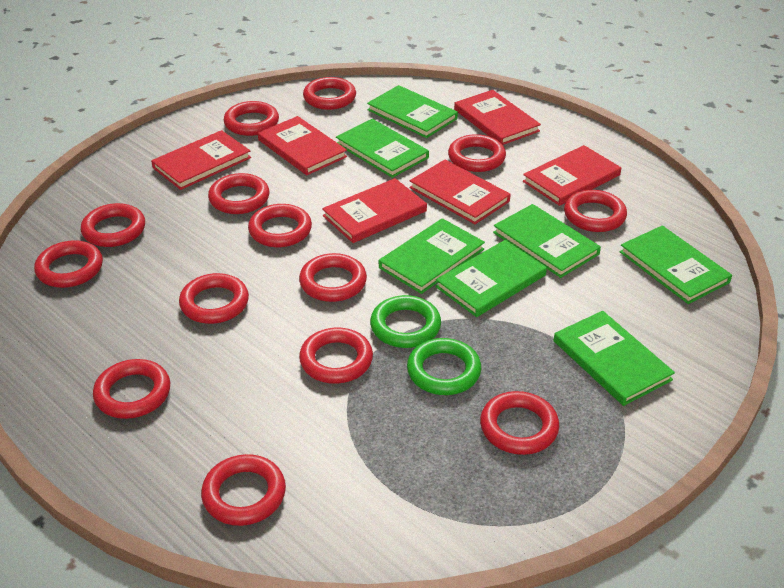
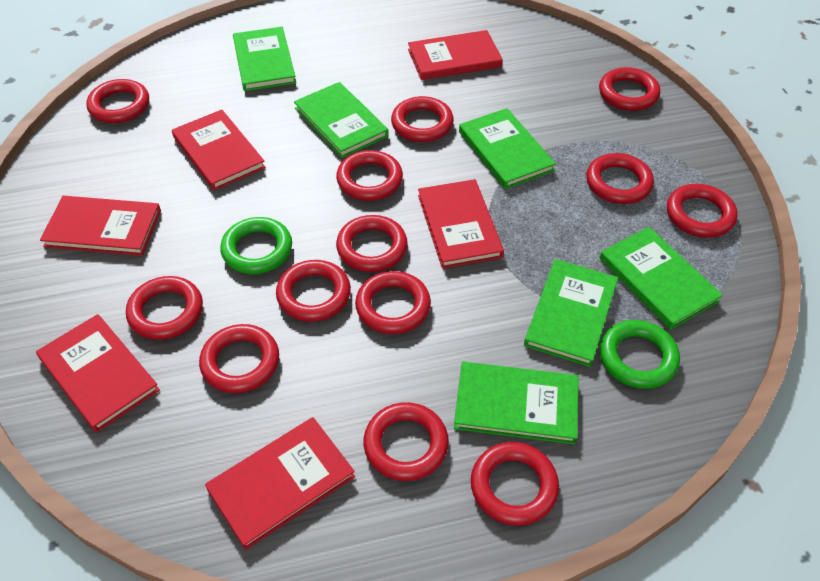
green book: [336,119,429,178] [367,85,458,138] [379,218,485,294] [435,240,547,317] [493,204,601,278] [553,311,675,406] [620,225,732,304] = 7 -> [233,27,296,91] [294,82,389,158] [454,362,579,445] [459,108,556,189] [524,259,618,367] [600,227,723,330] = 6
red ring: [34,240,103,288] [81,203,145,247] [93,359,170,419] [179,273,249,324] [201,454,286,526] [208,173,270,214] [224,101,279,136] [248,204,312,247] [299,253,367,302] [299,327,373,384] [303,77,356,110] [448,134,506,172] [480,391,559,455] [564,190,627,232] = 14 -> [86,79,149,123] [126,276,203,340] [199,324,279,393] [276,260,351,322] [336,150,403,201] [336,215,408,272] [355,271,431,334] [364,402,449,481] [391,96,454,142] [471,442,559,526] [586,153,654,204] [599,67,660,111] [667,184,737,238] = 13

